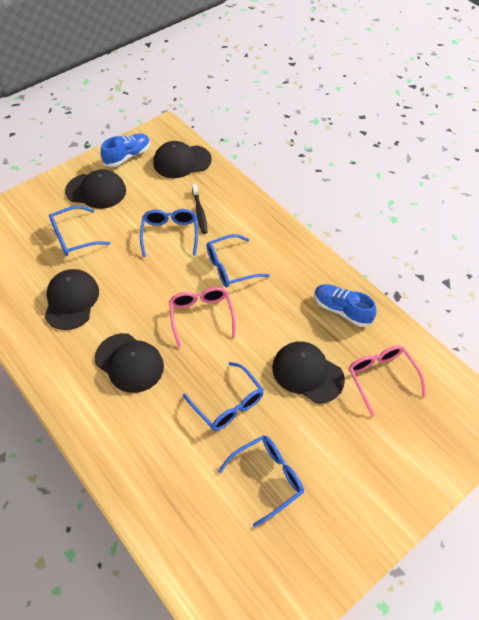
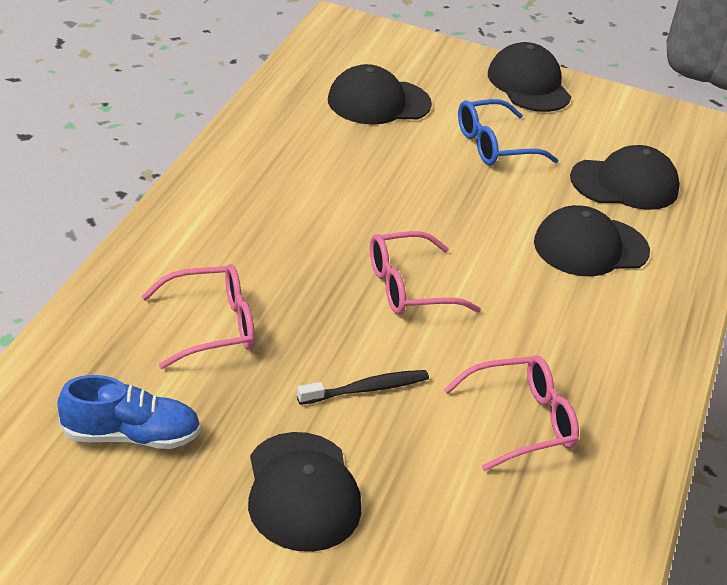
blue glasses: [49,206,110,256] [140,209,198,257] [183,362,264,431] [206,234,270,287] [218,435,304,527] = 5 -> [458,99,558,165] = 1
blue shoe: [101,133,150,167] [314,284,377,327] = 2 -> [58,375,201,449] = 1
pink glasses: [169,287,236,347] [348,345,426,417] = 2 -> [141,264,255,369] [370,231,481,315] [444,355,579,471] = 3

